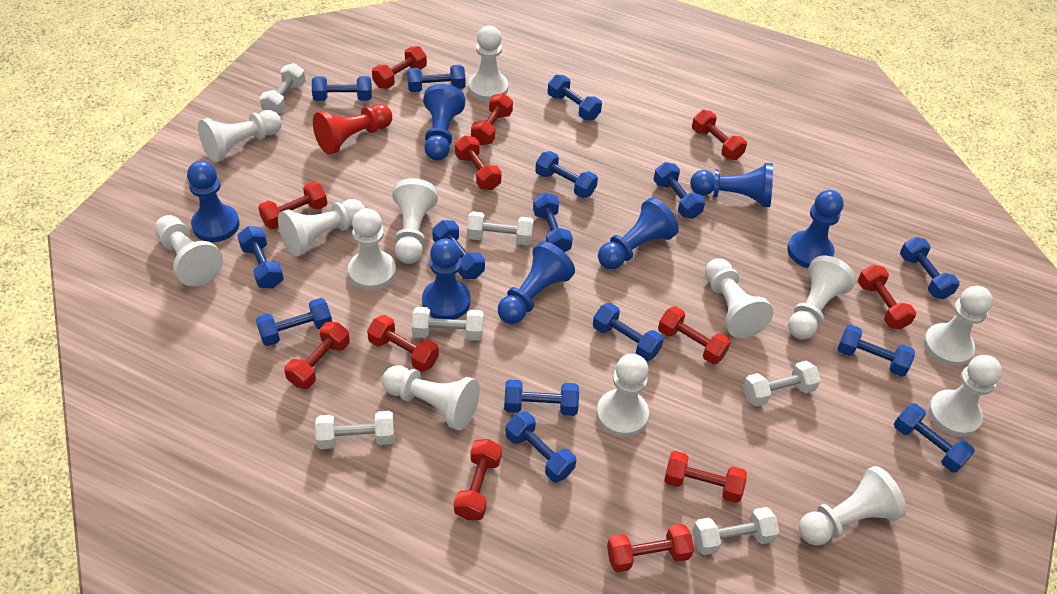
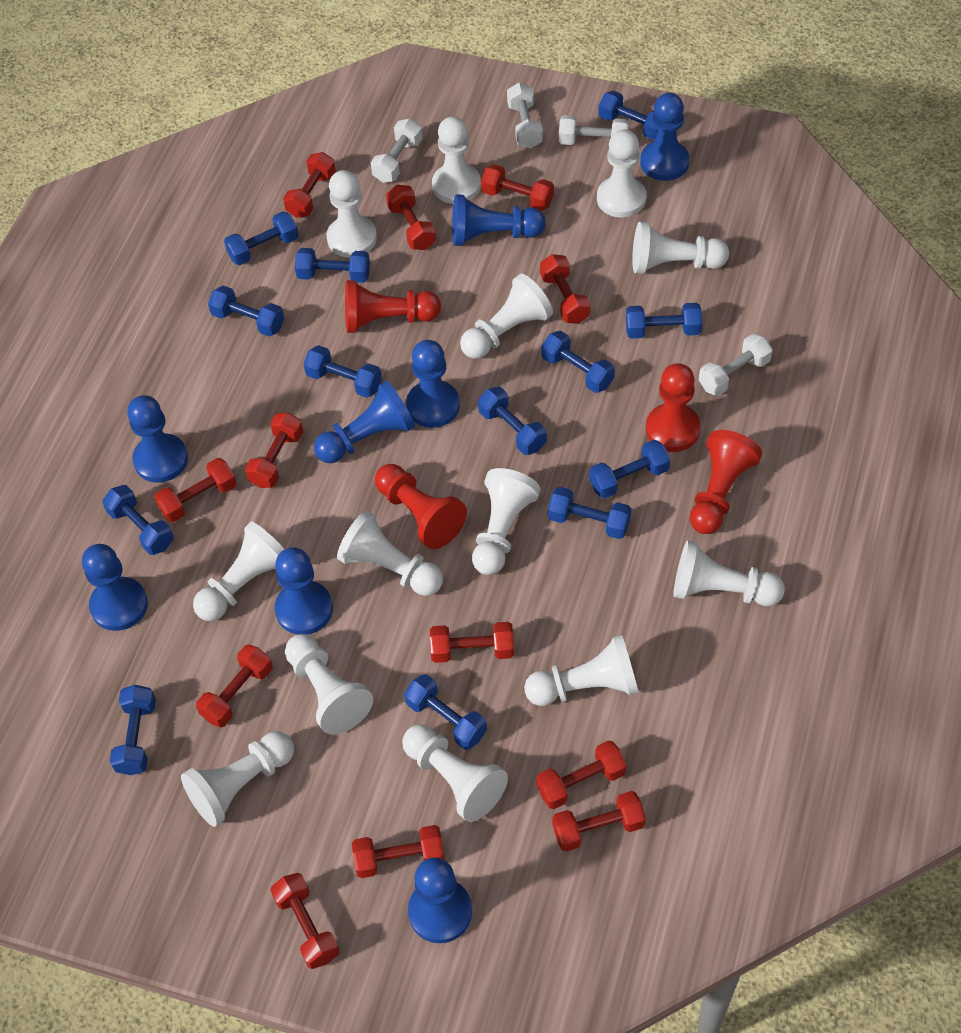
blue dumbbell: [237,226,284,288] [256,298,332,346] [312,76,372,101] [407,65,466,92] [432,220,485,279] [504,380,579,416] [505,411,576,482] [533,193,573,252] [535,151,598,198] [548,75,602,120] [593,303,664,361] [654,162,705,219] [838,324,915,377] [894,403,975,473] [900,237,960,299] = 15 -> [102,485,174,555] [110,685,156,775] [208,286,284,336] [224,211,299,265] [295,248,370,283] [303,345,382,398] [404,674,487,750] [478,387,547,455] [541,331,615,393] [548,487,631,539] [589,440,670,498] [598,91,658,140] [626,303,702,339] = 13
blue pawn: [187,161,239,242] [422,238,470,320] [423,84,465,161] [498,242,575,324] [598,198,679,269] [690,163,773,207] [787,190,844,268] = 7 -> [82,544,148,631] [127,395,188,483] [275,547,333,635] [314,381,415,463] [406,340,460,428] [408,857,472,943] [452,195,546,246] [640,93,690,181] = 8
red pawn: [313,104,392,155] = 1 -> [345,280,441,333] [375,464,467,549] [646,363,701,452] [690,430,762,534] = 4
white dumbbell: [259,63,306,114] [315,411,394,449] [412,307,484,341] [467,211,534,245] [692,507,779,555] [743,361,821,406] = 6 -> [371,118,422,183] [507,83,543,148] [559,115,629,145] [699,334,773,396] = 4

